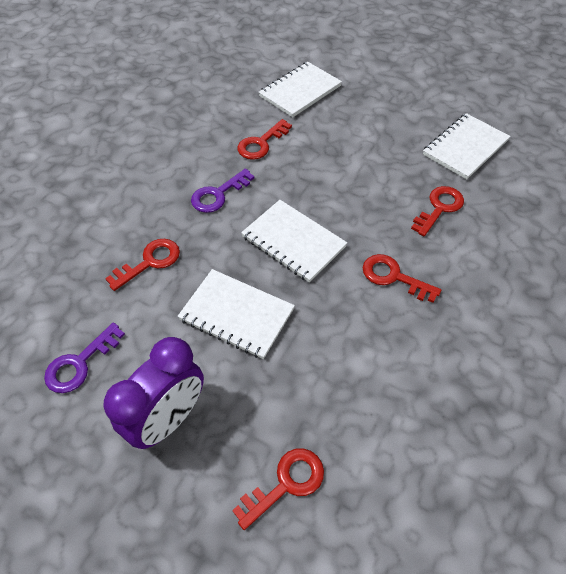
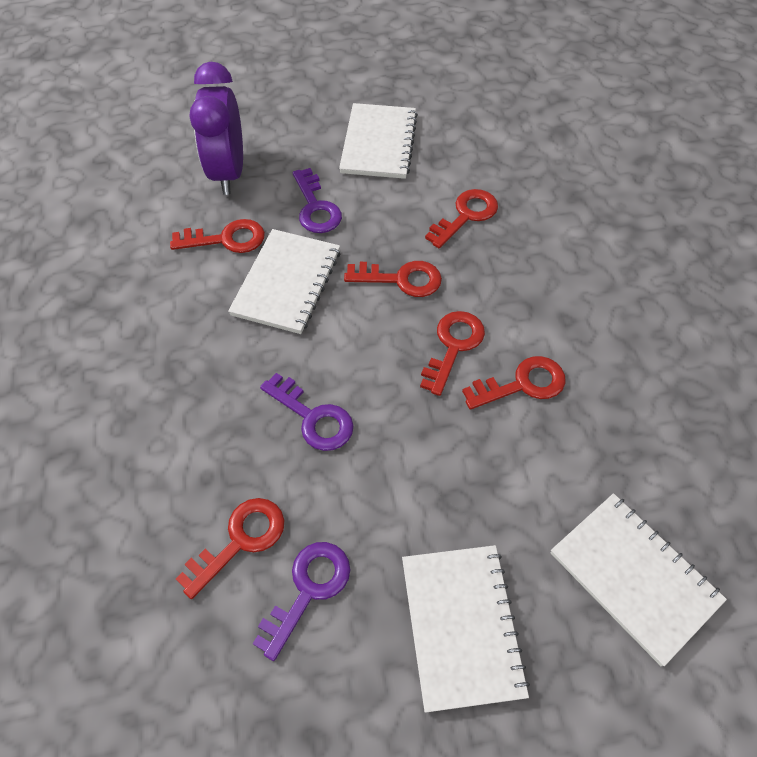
purple key: [44,322,125,393] [191,169,254,213] = 2 -> [253,542,350,661] [260,373,354,451] [293,168,342,233] = 3
red key: [105,239,180,291] [232,448,324,530] [238,119,292,160] [363,254,441,303] [411,186,464,236] = 5 -> [170,219,265,253] [176,498,284,599] [344,261,442,297] [420,311,485,396] [425,189,498,249] [462,356,565,410] = 6

